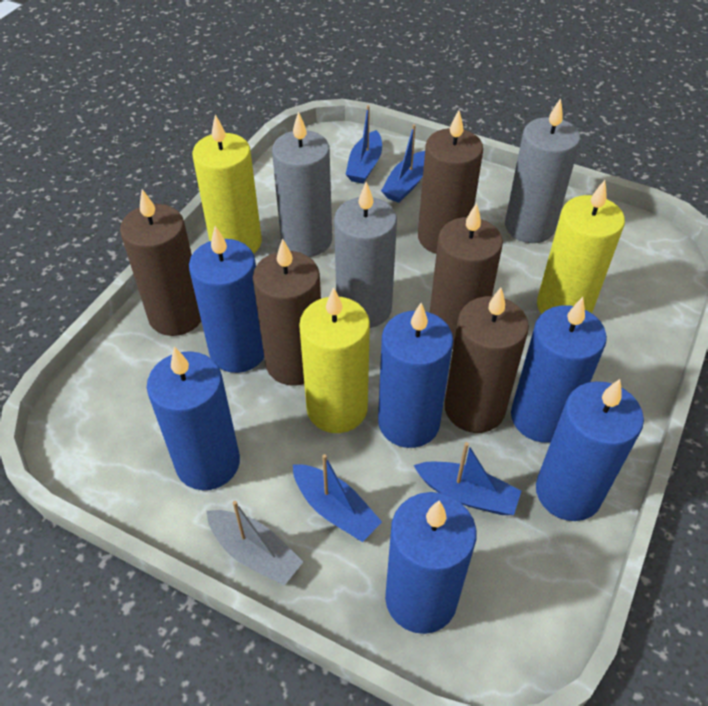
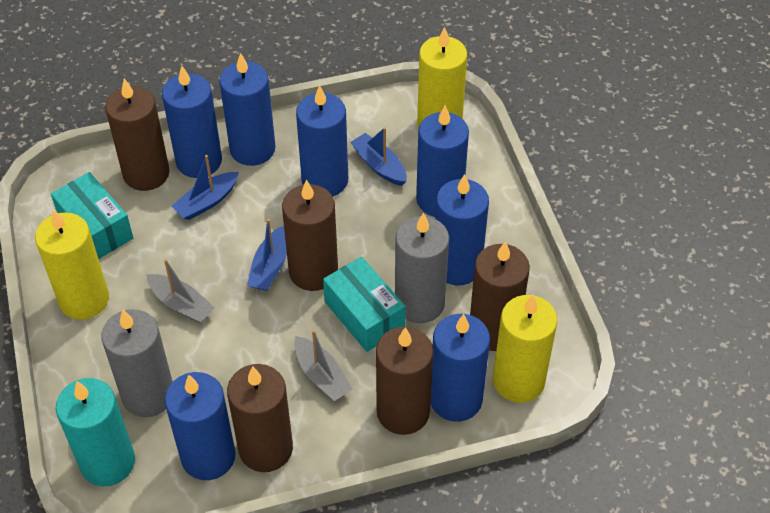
blue boat: [293,454,382,542] [345,105,382,184] [381,124,425,203] [413,442,521,515] = 4 -> [171,155,239,220] [247,219,287,291] [350,127,407,186] = 3
blue candle: [147,347,240,490] [189,226,264,373] [378,303,453,448] [385,492,476,634] [511,297,607,443] [536,379,644,521] = 6 -> [162,66,222,178] [165,372,236,480] [219,53,276,166] [296,85,348,196] [416,106,469,217] [431,314,490,422] [435,174,489,285] = 7
grey boat: [207,501,303,586] = 1 -> [147,259,215,323] [294,330,353,401] = 2
grey candle: [272,111,332,257] [334,182,397,328] [505,98,580,243] = 3 -> [101,309,173,417] [395,213,449,323] = 2
turquoise box: none = 0 -> [51,172,133,259] [323,257,406,352] = 2
turquoise candle: none = 0 -> [56,378,135,487] = 1

